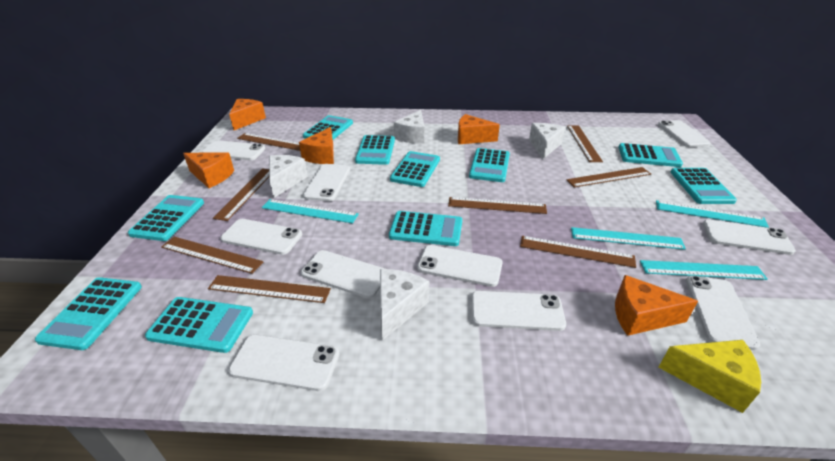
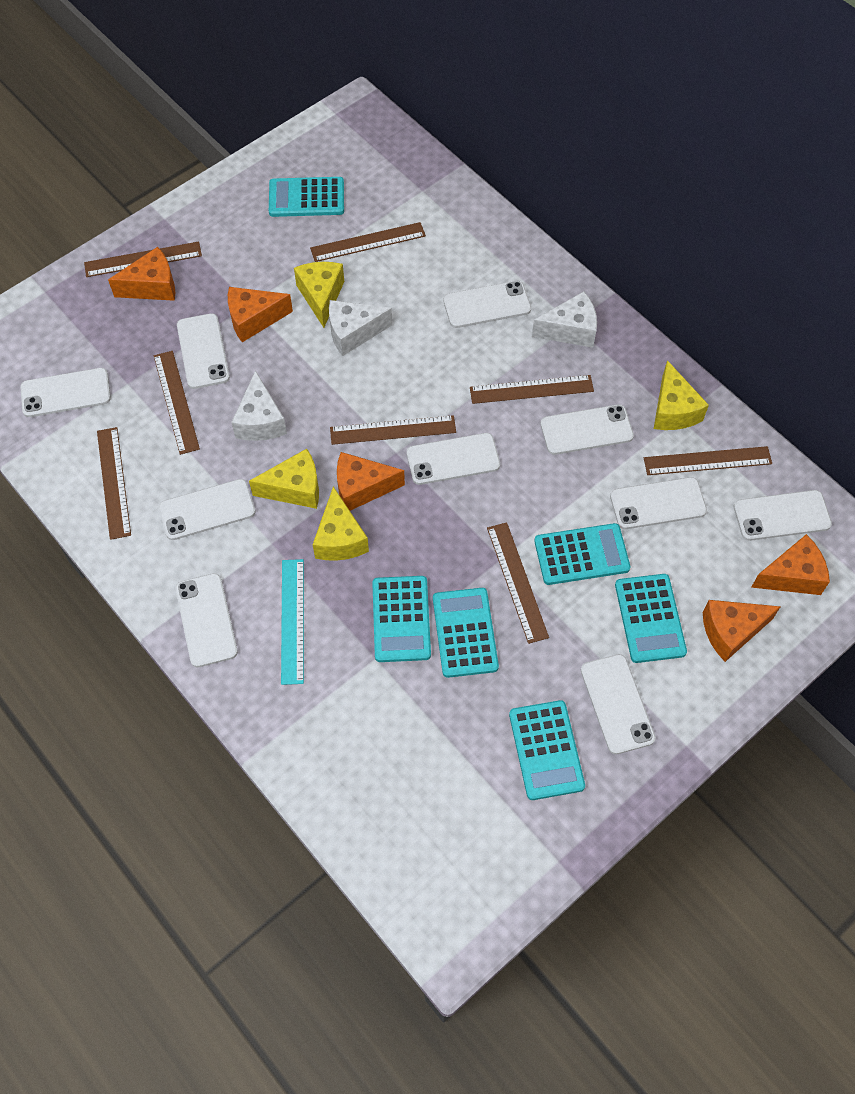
turquoise calculator: [35,277,142,350] [128,195,204,241] [145,297,253,353] [303,115,353,140] [355,135,395,165] [389,211,462,246] [390,151,440,187] [469,148,510,182] [618,143,683,167] [671,168,737,204] = 10 -> [269,177,344,217] [372,576,431,662] [433,588,499,678] [509,700,585,800] [534,523,630,585] [615,574,687,663] = 6
turquoise ruler: [262,199,359,224] [571,227,686,250] [640,260,767,280] [656,200,769,228] = 4 -> [281,559,304,685] = 1
white cheese: [269,155,308,198] [380,269,429,341] [394,110,424,144] [529,123,565,159] = 4 -> [231,370,287,441] [329,300,392,356] [532,291,597,348] = 3
yellow cheese: [659,340,761,413] = 1 -> [249,449,319,509] [294,262,344,328] [313,486,369,561] [654,360,709,430] = 4

